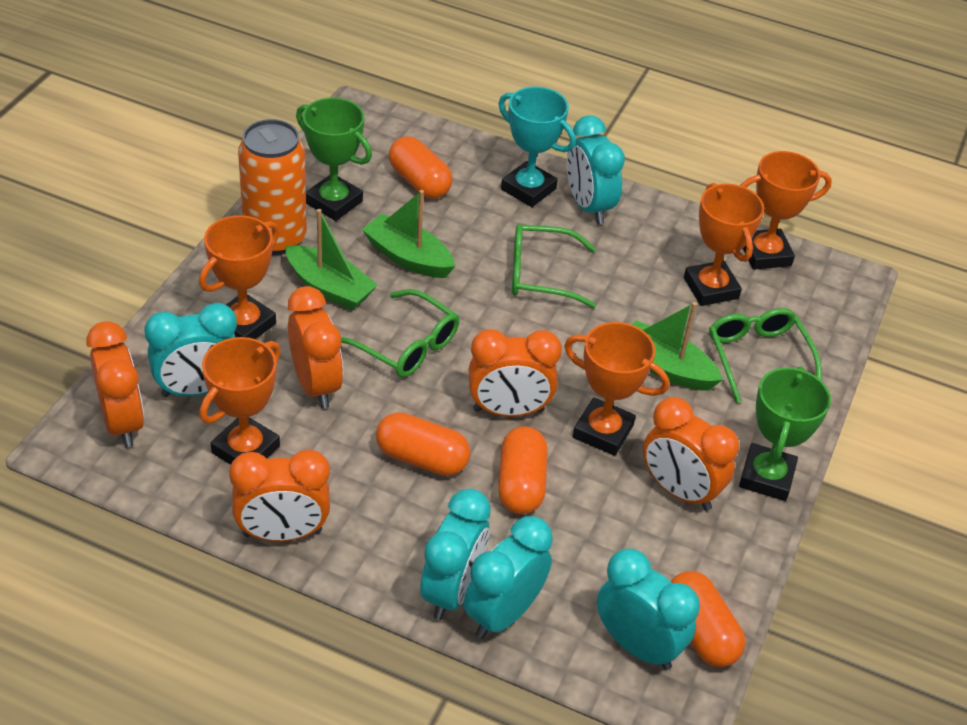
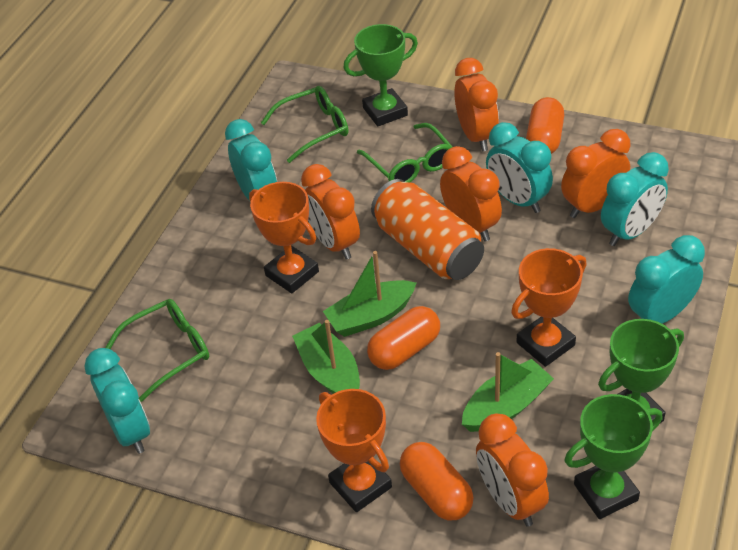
green trophy: [296,98,372,221] [739,366,831,501] = 2 -> [343,24,418,126] [564,394,662,519] [598,319,684,423] = 3
orange capsule: [376,412,470,476] [389,136,453,199] [498,426,548,514] [670,571,746,667] = 4 -> [367,306,440,370] [400,442,474,520] [526,97,564,154] = 3
orange trophy: [199,215,279,339] [199,337,281,465] [564,322,669,456] [684,183,764,306] [740,151,832,270] = 5 -> [249,182,319,293] [316,389,392,512] [511,248,587,367] = 3
turquoise trophy: [498,87,576,207] = 1 -> none = 0

